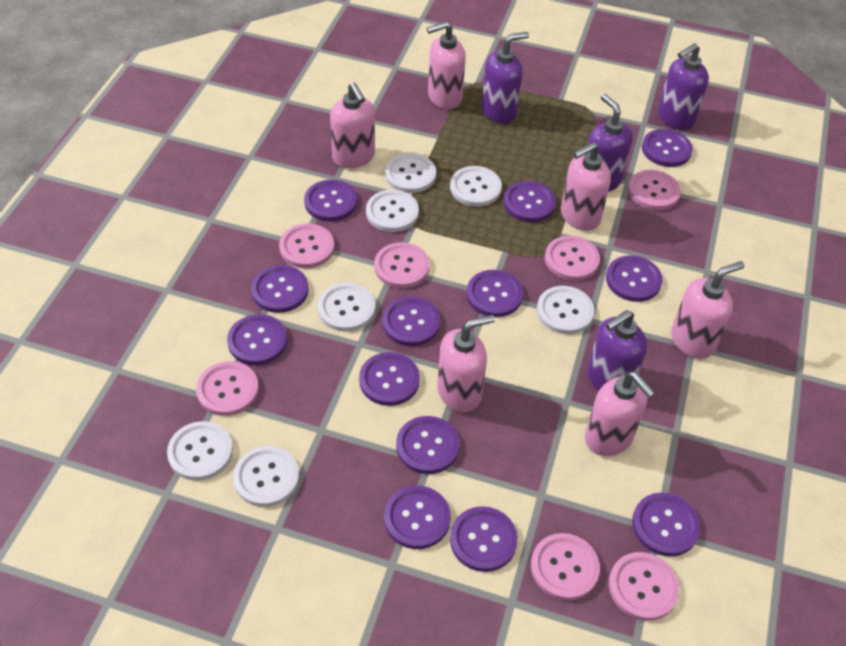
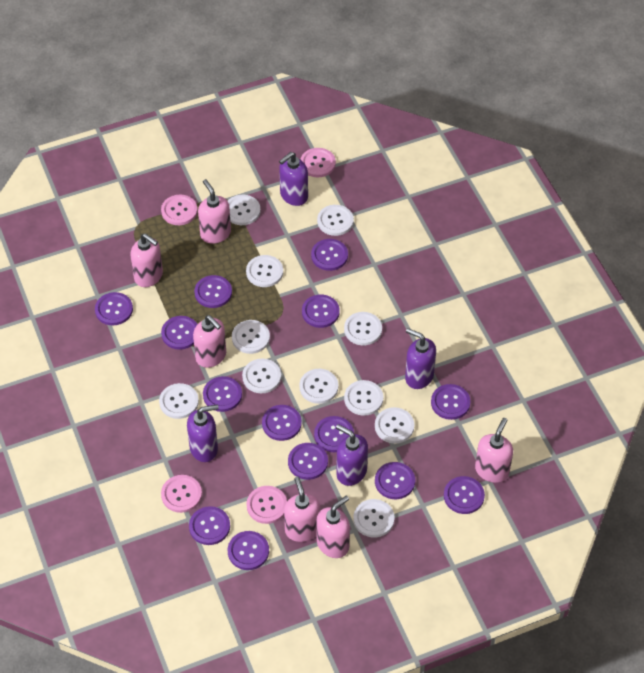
pink button: [196,361,259,416] [279,224,334,268] [374,242,430,288] [531,533,600,601] [545,236,600,281] [609,552,679,621] [628,170,681,210] = 7 -> [161,195,198,225] [161,475,202,513] [247,486,287,524] [300,148,336,177] = 4
purple button: [227,314,287,365] [251,265,309,313] [304,180,357,221] [359,352,420,406] [382,297,440,346] [384,486,451,549] [396,416,460,474] [450,506,518,572] [466,270,523,317] [503,181,556,222] [606,255,663,302] [632,493,700,557] [642,129,693,167] = 13 -> [95,292,133,325] [161,316,198,350] [189,506,230,545] [194,275,232,308] [203,376,242,412] [228,531,269,570] [262,405,302,441] [288,443,328,480] [302,295,340,328] [311,239,348,271] [314,416,354,452] [375,462,415,499] [431,384,470,420] [444,476,485,514] = 14
white button: [167,421,233,480] [233,446,299,507] [318,283,375,332] [366,190,419,232] [385,153,436,193] [450,166,502,207] [537,286,594,334] = 7 -> [159,383,199,419] [228,195,261,225] [232,320,270,354] [242,359,281,393] [246,255,283,287] [299,369,338,404] [317,205,354,236] [344,312,382,345] [344,380,383,416] [353,499,395,538] [375,407,414,444] = 11

